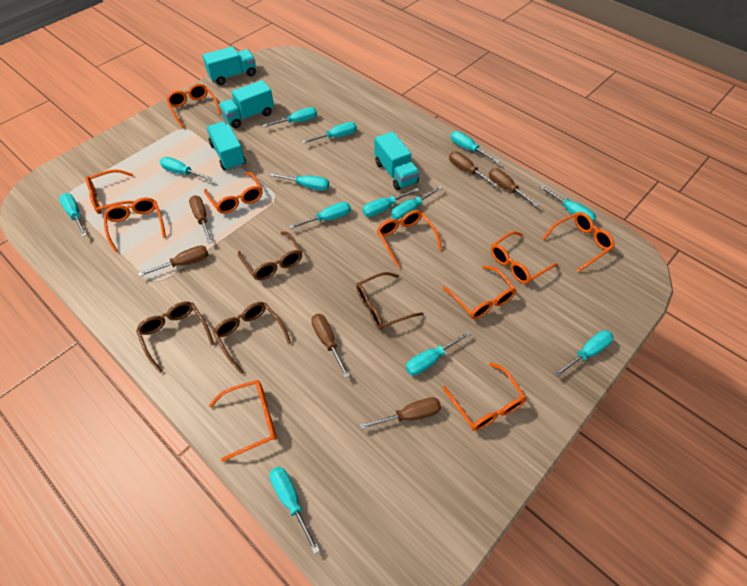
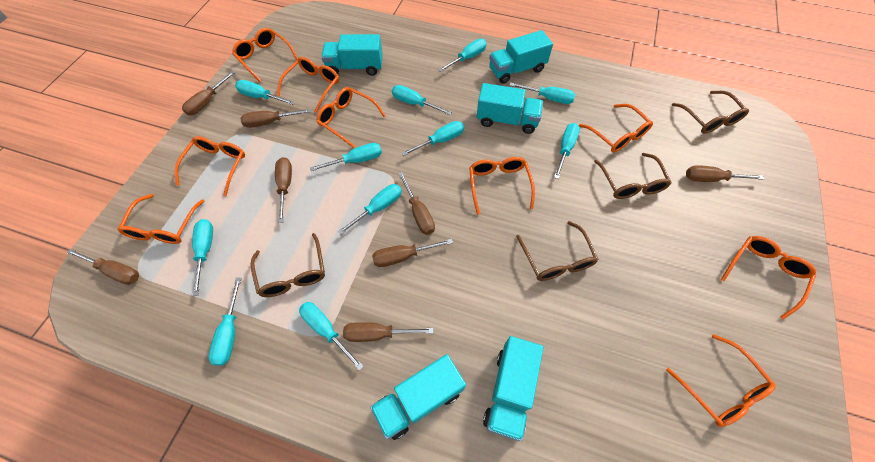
brown screwdriver: [138,245,209,277] [189,195,212,244] [311,314,350,378] [360,397,441,430] [449,152,498,187] [489,168,539,207] = 6 -> [67,249,139,285] [182,71,235,115] [240,109,311,128] [275,157,292,223] [343,322,434,342] [372,239,453,267] [398,172,435,235] [686,165,764,182] = 8
orange glasses: [85,169,134,214] [103,198,166,253] [166,84,221,128] [204,172,263,214] [209,380,276,462] [377,210,442,268] [442,266,516,319] [443,363,526,431] [491,231,558,284] [542,212,615,272] = 10 -> [118,194,204,244] [175,136,245,196] [232,28,298,82] [277,57,339,112] [316,87,386,148] [469,157,535,215] [579,104,653,153] [666,334,776,427] [721,236,816,320] = 9
turquoise screwdriver: [59,193,87,237] [160,157,213,181] [263,107,317,127] [269,173,329,191] [270,467,320,554] [289,202,351,229] [302,122,357,144] [362,188,419,217] [391,186,442,220] [406,331,471,375] [451,131,500,163] [540,185,596,222] [555,330,613,377] = 13 -> [192,219,213,296] [209,277,241,366] [235,80,295,105] [299,302,364,371] [310,143,382,171] [337,184,402,235] [392,85,452,115] [401,121,464,156] [438,39,487,72] [509,82,575,104] [554,123,580,179] = 11
turquoise truck: [202,46,256,85] [206,121,246,171] [219,80,274,128] [374,131,420,190] = 4 -> [321,34,383,76] [370,354,466,440] [476,83,543,134] [483,336,543,441] [489,30,553,84] = 5

